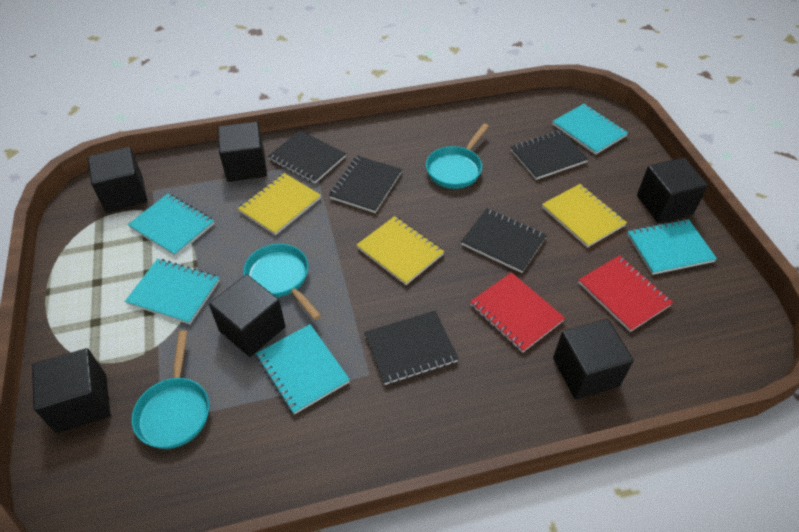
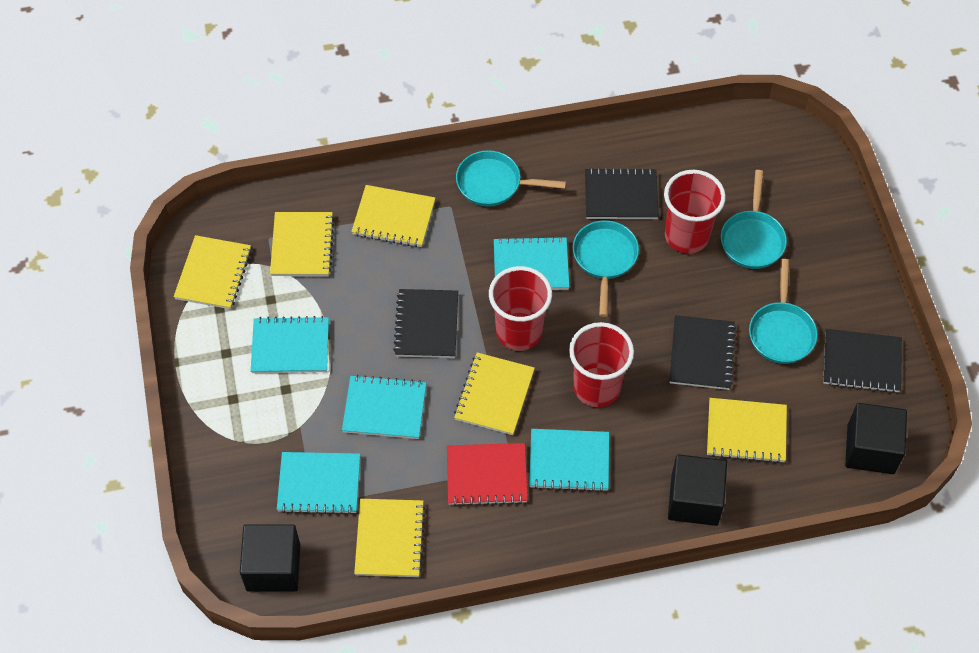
black cube: [32,348,110,433] [88,147,147,212] [209,274,285,357] [218,122,267,182] [553,319,634,399] [637,158,708,223] = 6 -> [240,525,300,591] [668,454,727,526] [845,403,907,474] = 3
black notebook: [268,131,346,184] [329,156,402,213] [364,311,459,385] [461,208,547,273] [510,130,588,180] = 5 -> [393,289,458,358] [585,168,659,219] [669,315,736,390] [823,329,902,393] = 4
red cup: none = 0 -> [489,266,552,351] [569,322,634,407] [664,170,726,254] = 3
red notebook: [470,272,565,353] [578,255,673,332] = 2 -> [447,443,528,506] = 1
turquoise pan: [131,331,209,449] [243,244,321,320] [426,123,489,189] = 3 -> [456,150,566,207] [573,220,639,317] [721,170,787,269] [749,259,818,364] = 4
yellow notebook: [238,173,321,235] [357,216,444,285] [542,184,627,248] = 3 -> [174,235,252,309] [270,212,335,276] [351,185,435,247] [354,499,425,577] [454,352,535,435] [707,398,787,463] = 6

